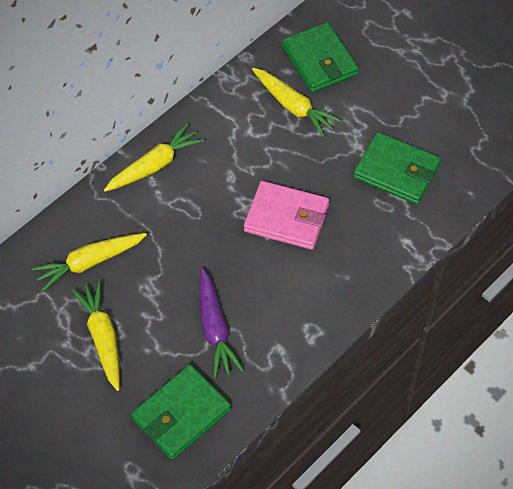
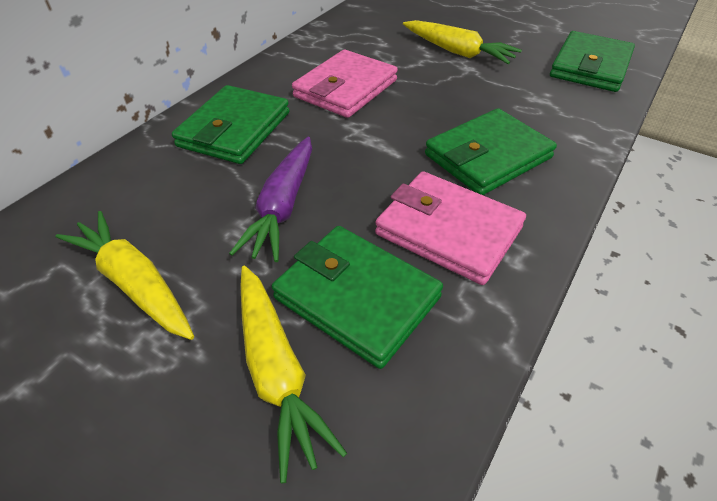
green wallet: [131,364,231,460] [282,22,359,93] [353,132,441,204] = 3 -> [172,85,290,164] [272,226,443,369] [425,108,557,195] [550,31,635,92] = 4
pink wallet: [244,181,329,250] = 1 -> [292,50,398,118] [375,171,526,285] = 2
yellow carrot: [32,233,147,291] [72,281,120,391] [104,123,204,192] [252,68,341,137] = 4 -> [55,211,194,340] [240,266,347,483] [403,20,522,64] = 3

